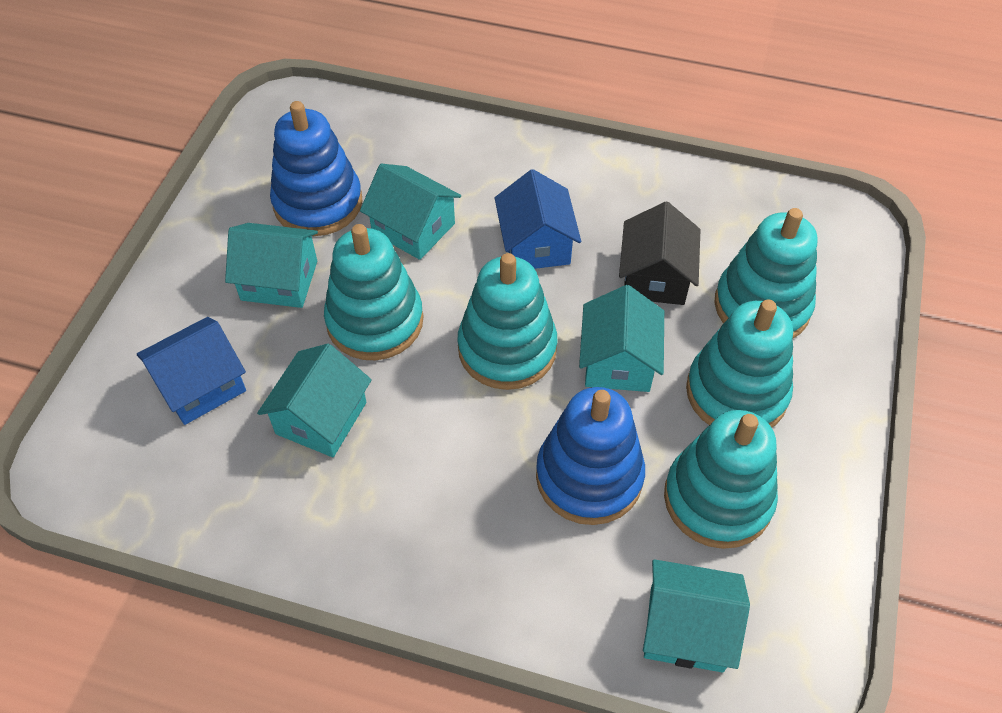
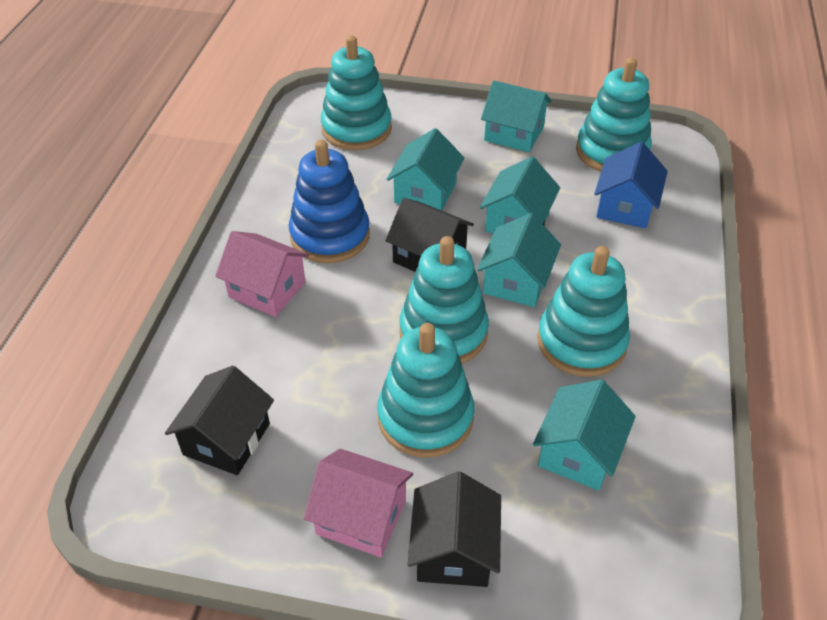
black house: [619,202,700,305] = 1 -> [165,366,274,475] [386,198,474,272] [408,471,501,587] = 3
blue house: [137,317,246,425] [495,169,581,269] = 2 -> [594,142,668,229] = 1
blue stacking toy: [270,101,362,236] [536,387,645,525] = 2 -> [289,140,370,263] = 1
pink house: none = 0 -> [215,231,309,317] [304,449,413,557] = 2

